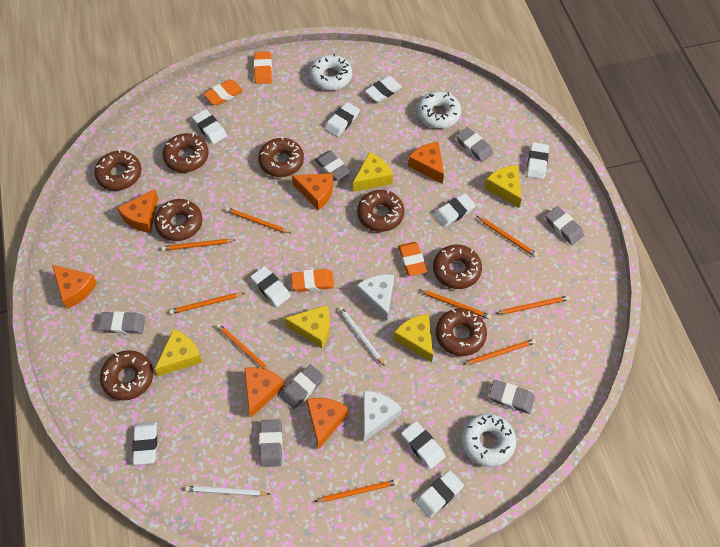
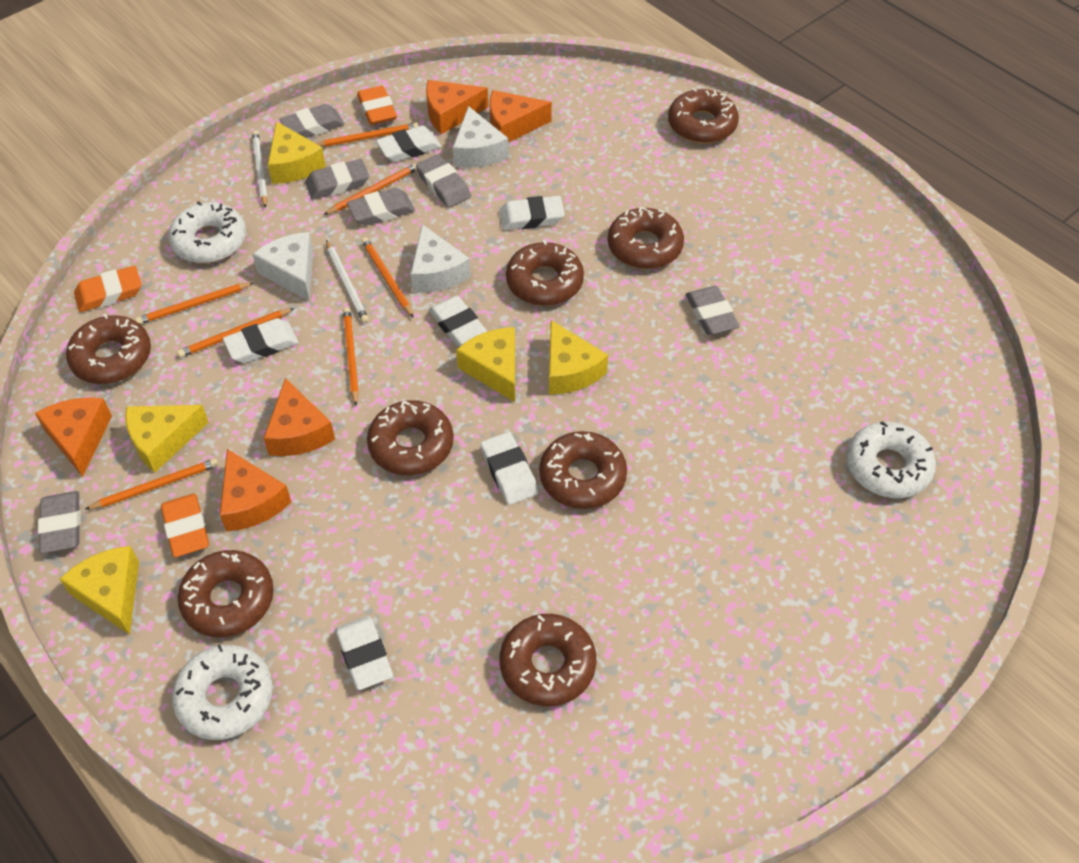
grey eraser: [99,311,145,334] [259,419,282,467] [280,364,324,409] [315,151,351,181] [456,127,493,162] [489,380,535,414] [545,206,584,245] = 7 -> [38,491,81,553] [279,104,345,138] [305,159,369,199] [347,188,415,226] [416,154,471,208] [685,286,740,335] = 6
orange cheese: [52,265,97,309] [117,189,158,233] [244,367,285,418] [292,173,333,210] [307,398,348,449] [408,142,444,184] = 6 -> [35,397,112,477] [220,449,291,532] [264,378,335,456] [426,80,488,134] [490,90,552,142] = 5
orange eraser: [204,79,243,105] [254,51,272,84] [291,269,334,292] [398,242,427,276] = 4 -> [74,266,142,312] [161,494,209,557] [357,86,397,125] = 3
orange pencil: [161,239,235,251] [169,293,245,314] [216,324,271,371] [225,207,291,233] [314,479,398,502] [418,289,491,319] [463,339,536,365] [477,216,537,257] [496,296,569,314] = 9 -> [84,458,219,510] [135,282,254,324] [177,308,295,358] [316,123,419,147] [324,163,417,215] [343,307,359,405] [361,237,414,318] = 7
white cheese: [357,274,394,321] [363,391,402,442] = 2 -> [253,232,313,301] [411,224,471,293] [453,106,509,168] = 3
white eraser: [132,422,157,465] [192,109,227,144] [251,266,291,307] [325,102,360,137] [365,76,402,102] [401,421,445,469] [416,470,464,518] [434,193,476,227] [527,142,549,179] = 9 -> [223,318,299,363] [335,616,393,690] [376,126,441,162] [429,296,487,346] [480,432,539,505] [499,196,565,230] = 6

